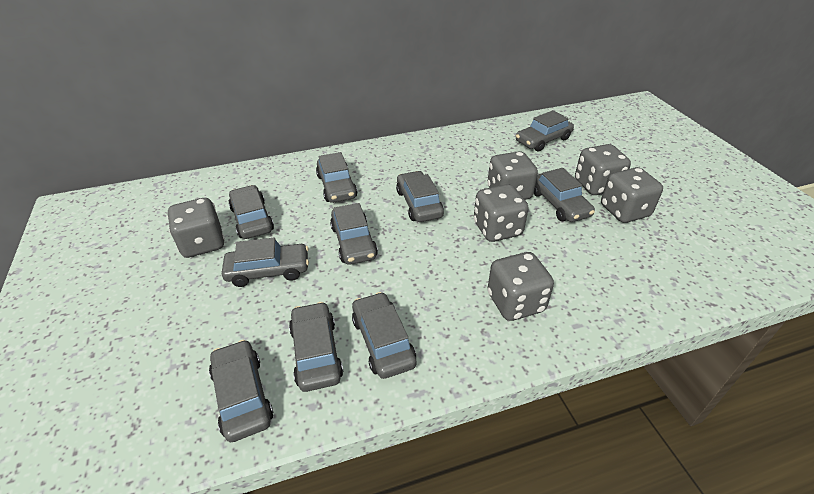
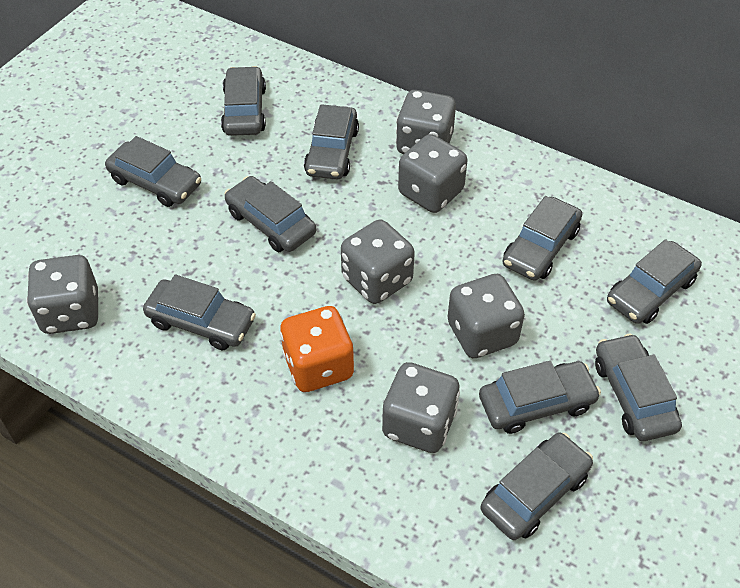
orange dice: none = 0 -> [280,306,355,392] = 1

